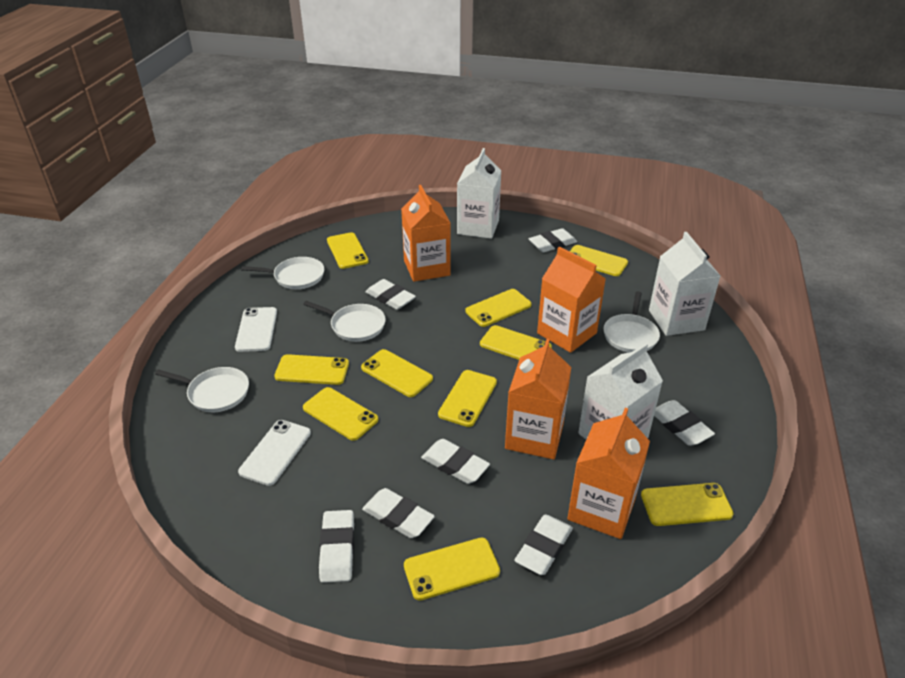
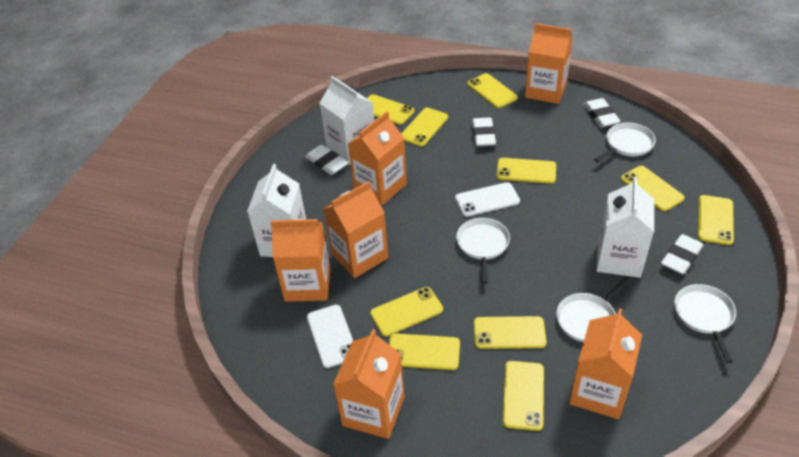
orange carton: [401,185,451,282] [505,339,572,459] [537,247,606,353] [567,408,650,539] = 4 -> [270,219,331,302] [323,181,388,278] [333,329,405,439] [348,111,407,205] [525,23,573,104] [569,308,642,419] = 6
white eraser: [319,510,354,583] [362,488,435,538] [365,279,416,310] [421,439,490,484] [515,514,573,575] [529,228,577,252] [654,400,715,446] = 7 -> [305,145,348,175] [472,117,496,146] [583,98,621,127] [661,234,704,274] = 4

